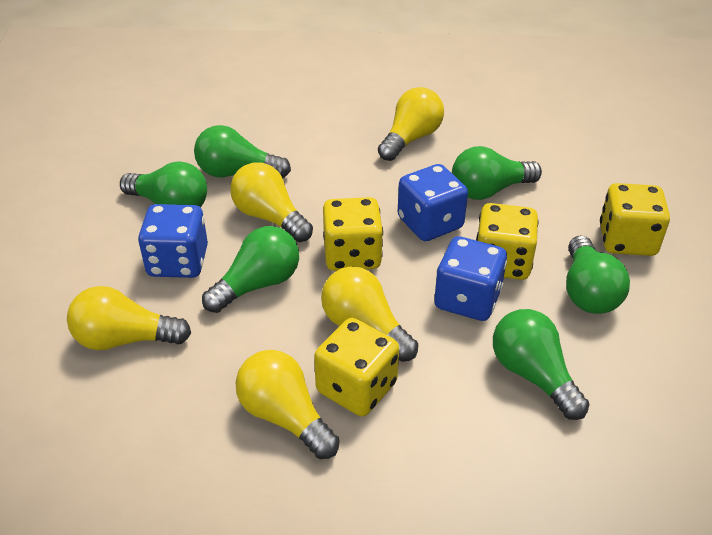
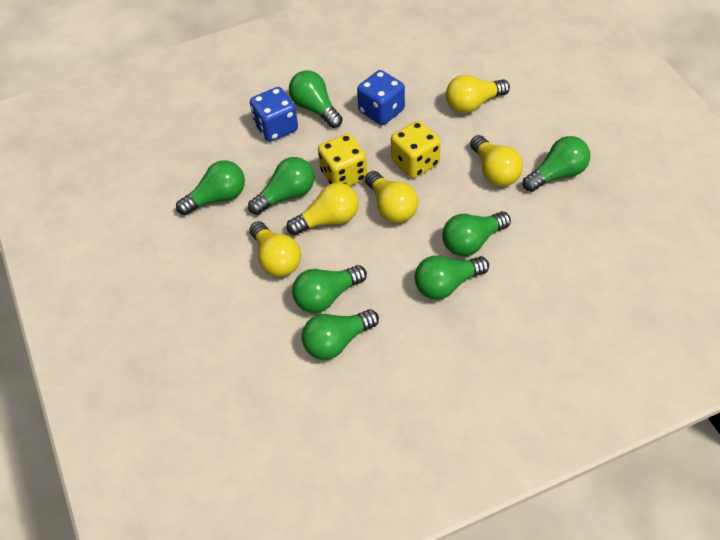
blue dice: [138,204,208,278] [398,164,468,241] [434,236,507,321] = 3 -> [250,87,298,142] [357,70,405,125] = 2
green light bulb: [120,162,207,207] [194,125,291,178] [202,226,299,313] [452,146,542,200] [493,309,590,420] [566,236,630,314] = 6 -> [176,160,245,215] [248,157,314,215] [289,70,343,128] [292,265,367,313] [302,309,379,360] [415,255,489,300] [442,211,511,256] [523,136,590,192] = 8
yellow dice: [314,318,399,416] [323,197,383,271] [476,203,539,280] [600,183,670,256] = 4 -> [318,133,367,186] [391,121,441,178] = 2

